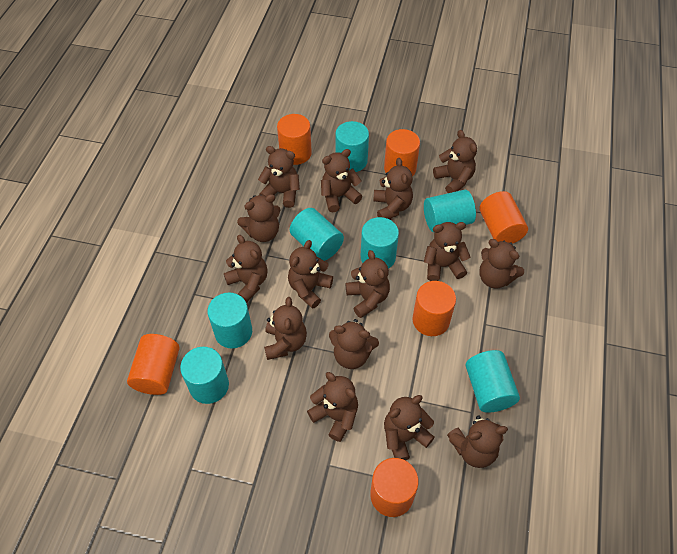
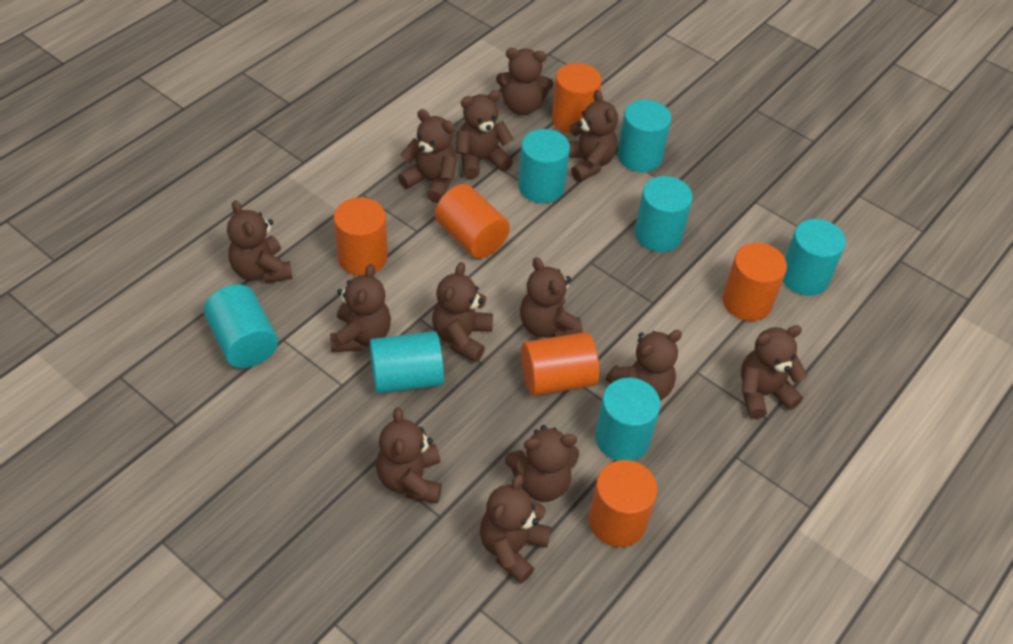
brown teddy bear: [224,235,268,303] [237,194,280,242] [258,146,300,208] [264,297,307,360] [288,240,333,309] [307,372,358,442] [321,149,362,212] [329,319,379,369] [346,250,390,318] [373,158,413,219] [384,395,435,461] [424,222,470,281] [433,130,477,193] [447,415,508,468] [479,239,524,289] = 15 -> [227,200,293,283] [330,264,391,352] [376,407,442,503] [398,109,456,203] [432,262,493,362] [456,90,513,179] [480,474,551,584] [496,48,553,115] [505,425,579,502] [520,257,582,337] [569,90,618,182] [606,330,682,401] [741,325,807,419] = 13

